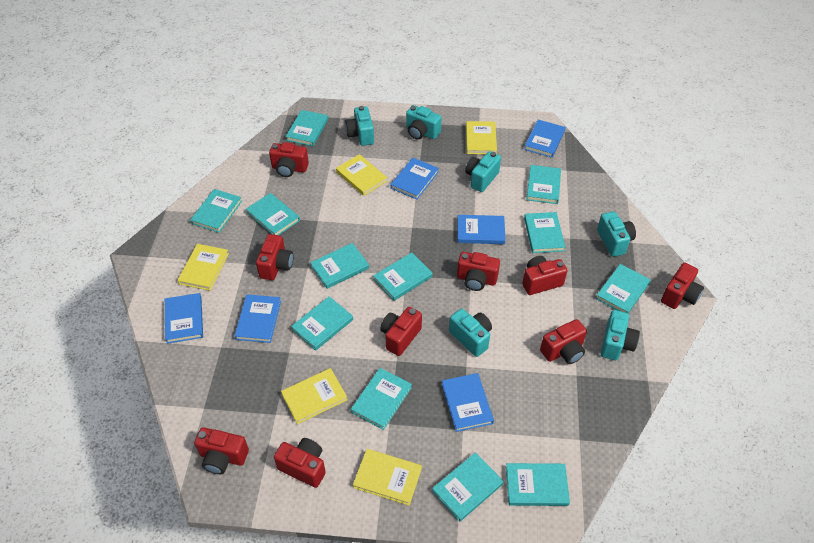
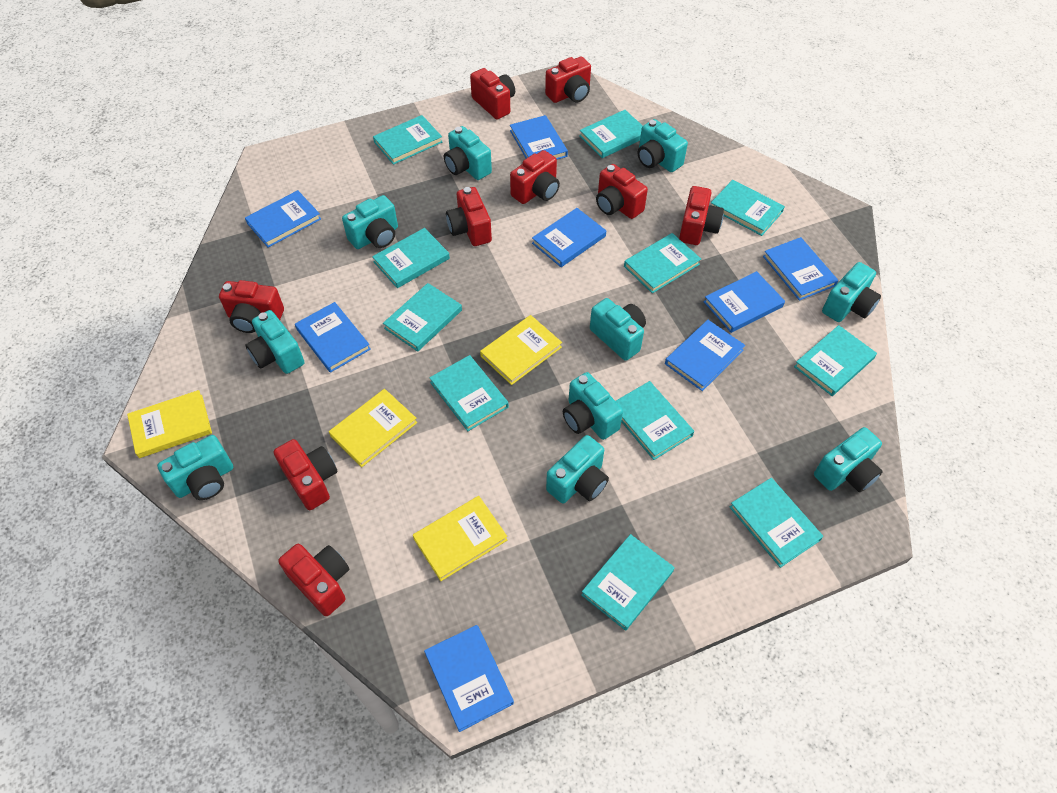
blue book: [165,293,203,344] [234,294,281,343] [390,158,439,199] [442,373,494,432] [458,215,505,244] [524,119,565,158] = 6 -> [245,190,321,248] [295,302,371,373] [424,625,514,732] [510,115,568,160] [532,208,606,267] [665,320,745,391] [704,271,785,333] [763,237,838,301] = 8
turquoise book: [190,189,242,233] [246,193,300,235] [286,110,328,146] [291,297,353,351] [310,243,369,289] [351,368,412,430] [373,252,433,301] [432,452,504,522] [506,463,570,506] [524,212,565,253] [527,165,561,204] [596,264,651,313] = 12 -> [372,228,450,288] [373,115,442,165] [383,283,462,352] [429,355,509,431] [579,110,643,158] [581,534,675,631] [616,381,694,460] [624,233,701,293] [711,180,785,236] [730,478,823,568] [794,325,877,396] = 11
turquoise camera: [345,106,374,146] [406,105,442,140] [449,309,492,357] [465,151,501,192] [597,212,636,257] [601,310,640,361] = 6 -> [157,435,233,500] [245,310,304,374] [342,195,398,249] [444,126,492,180] [546,435,609,504] [563,372,623,440] [590,298,646,361] [638,119,688,172] [814,427,883,492] [822,262,881,322] = 10
yellow book: [178,244,229,291] [281,368,347,424] [336,154,387,196] [353,449,422,505] [466,121,497,154] = 5 -> [127,390,212,458] [329,389,417,467] [413,496,507,581] [480,315,562,385] = 4

